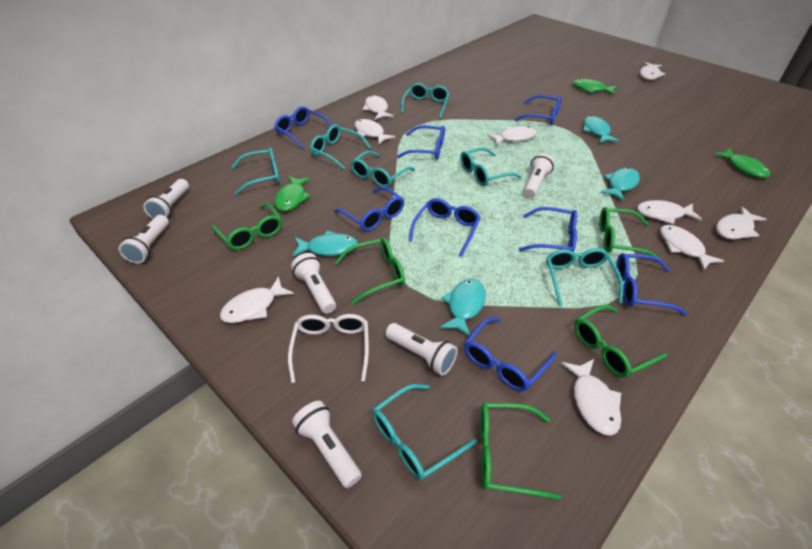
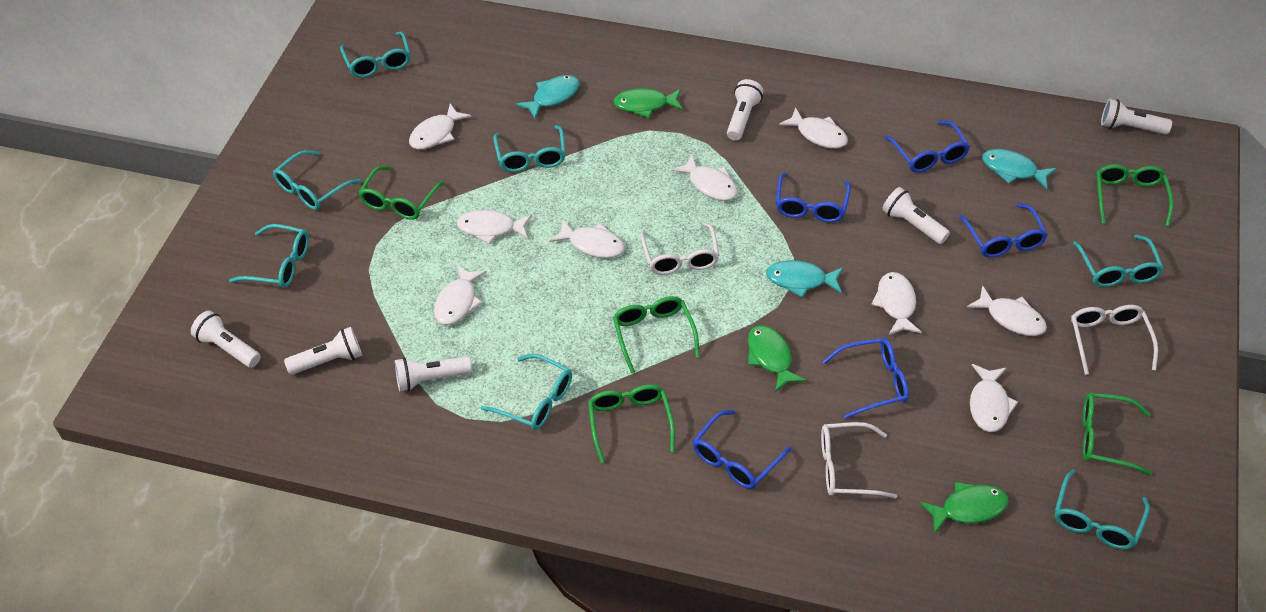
blue glasses: [274,106,332,149] [334,187,404,231] [397,125,445,159] [409,198,481,257] [464,317,556,391] [514,95,562,125] [519,207,577,252] [616,253,687,315] = 8 -> [693,410,792,489] [776,173,851,223] [823,338,909,419] [885,121,970,172] [959,203,1048,258] = 5
turquoise fish: [292,231,358,257] [440,279,486,336] [583,116,619,143] [600,168,640,201] = 4 -> [516,75,579,119] [766,260,843,297] [982,149,1056,189] = 3
white glasses: [288,314,369,383] = 1 -> [640,222,719,275] [821,422,897,498] [1071,305,1158,375] = 3

